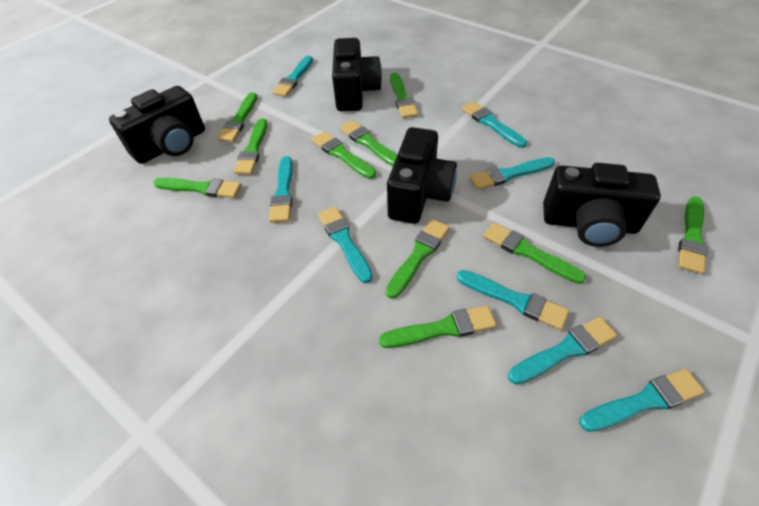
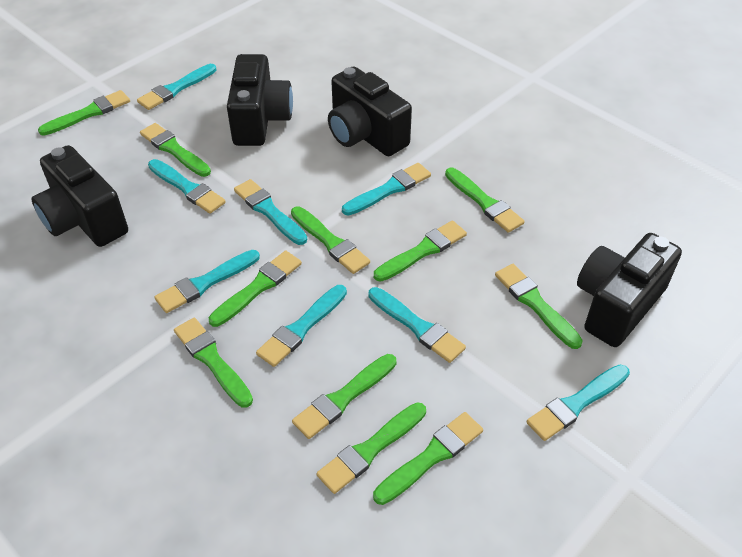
green brush: [153,177,241,198] [218,92,257,142] [234,118,267,174] [312,131,376,179] [339,120,397,166] [379,305,497,348] [386,219,450,299] [390,73,418,118] [483,222,586,284] [678,197,708,274] = 10 -> [38,90,130,136] [140,123,211,177] [174,317,253,408] [209,251,302,327] [291,206,370,274] [292,354,397,439] [316,402,426,494] [373,412,483,505] [374,220,467,282] [445,168,524,233] [495,264,583,349] = 11

